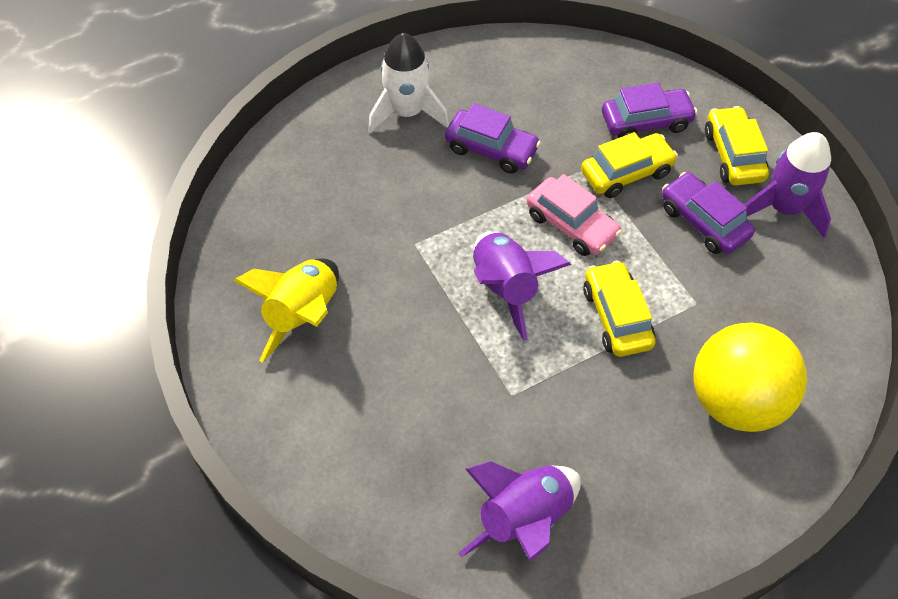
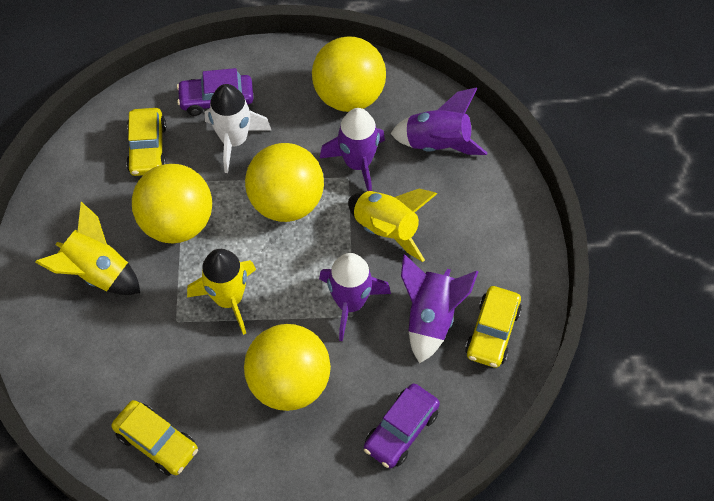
pink car: [527,174,622,256] = 1 -> none = 0
purple car: [445,103,541,174] [602,83,697,138] [662,172,755,254] = 3 -> [177,68,254,116] [364,383,440,468] = 2
purple rocket: [459,461,581,562] [473,232,571,340] [745,132,831,238] = 3 -> [319,108,385,191] [319,253,391,341] [390,88,487,155] [401,254,479,363] = 4
yellow ball: [694,323,807,432] = 1 -> [132,164,212,243] [244,324,331,411] [245,143,324,222] [312,36,386,112] = 4
yellow rocket: [233,258,339,363] = 1 -> [35,202,140,295] [187,249,256,335] [348,189,437,262] = 3

